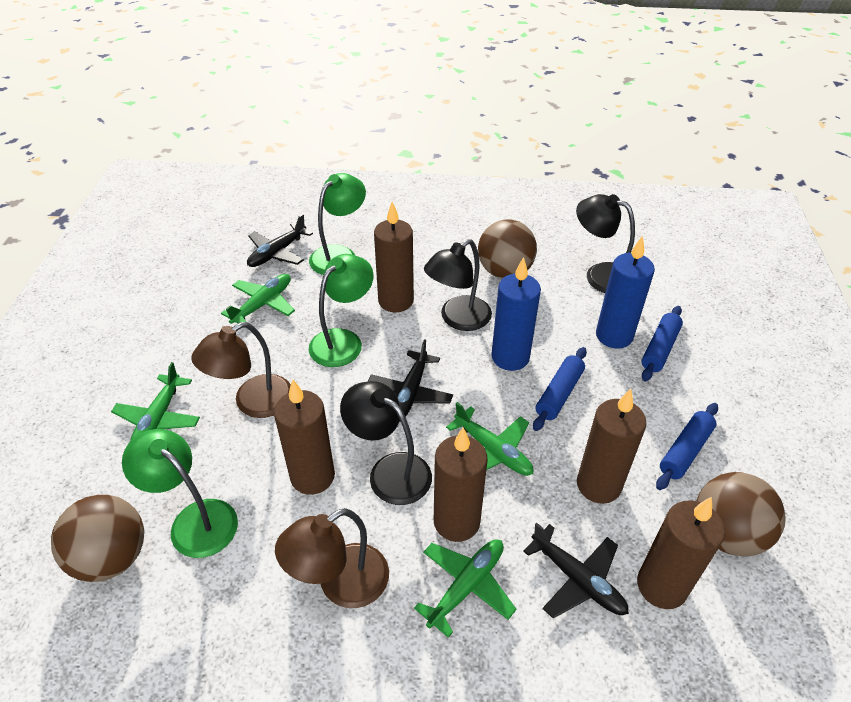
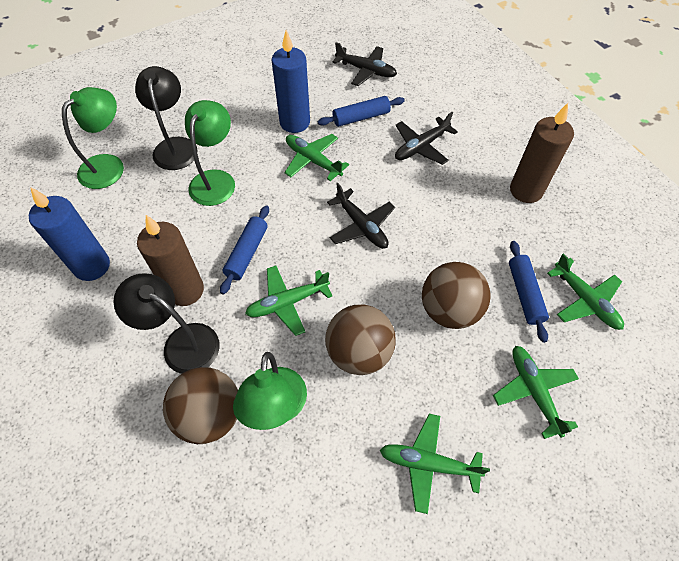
black lamp: [340,381,432,505] [424,239,492,331] [576,194,635,293] = 3 -> [113,273,220,374] [135,66,198,170] = 2
brown candle: [274,379,335,495] [374,202,414,312] [434,428,488,542] [577,388,647,504] [637,497,725,609] = 5 -> [137,215,204,306] [510,103,574,203] = 2
brown lamp: [191,322,291,418] [275,508,389,608] = 2 -> none = 0
green plane: [111,362,200,441] [221,274,295,324] [414,539,516,638] [446,402,533,476] = 4 -> [245,265,332,336] [284,134,349,181] [380,414,490,514] [493,346,579,439] [547,253,624,330] = 5

